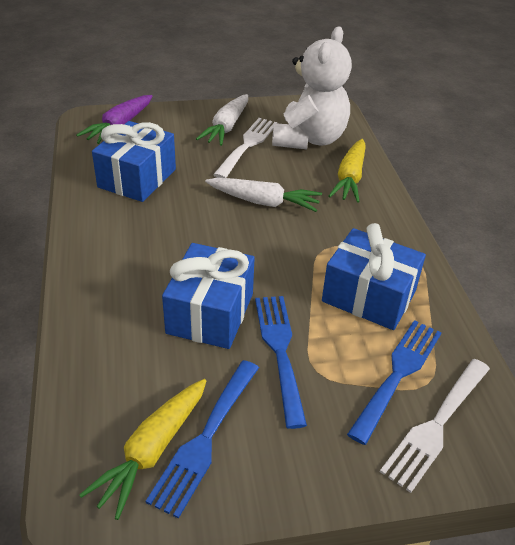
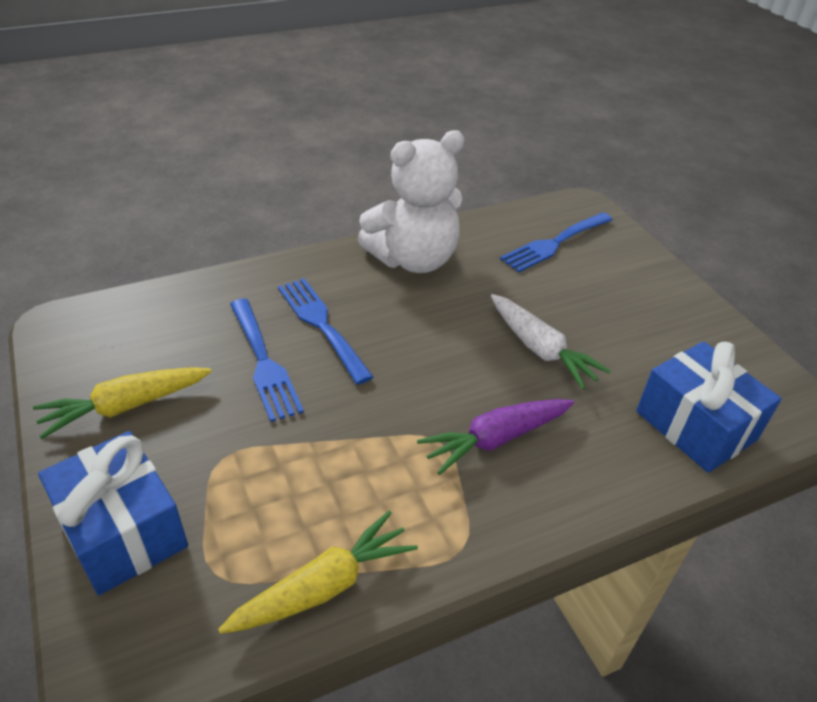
blue gift: [92,121,176,202] [162,243,255,349] [322,223,426,330] = 3 -> [38,431,188,595] [636,341,782,473] = 2
white carrot: [196,94,248,146] [205,178,322,212] = 2 -> [491,294,611,390] = 1
white fork: [213,118,278,178] [380,359,490,493] = 2 -> none = 0

